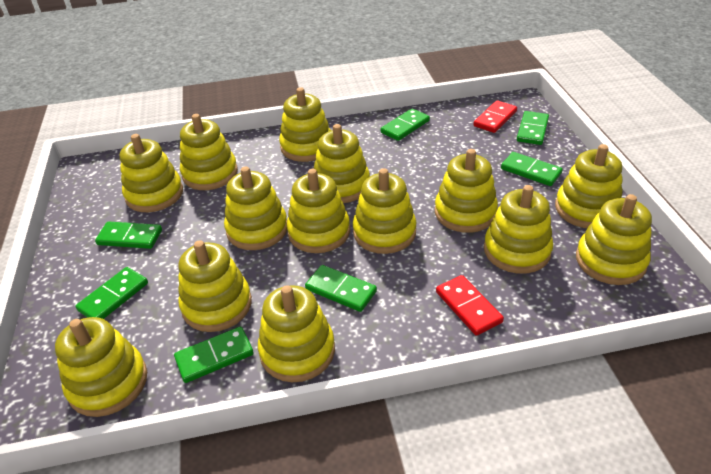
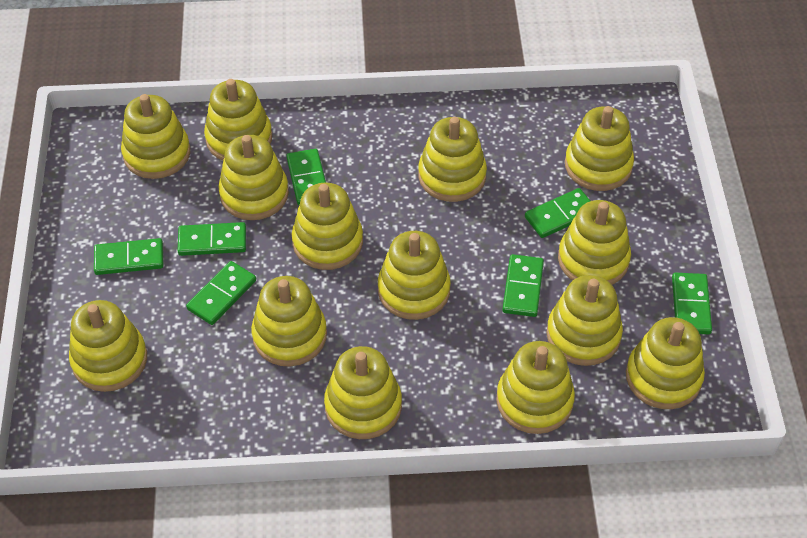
red domino: [436,275,504,336] [473,100,517,133] = 2 -> none = 0

